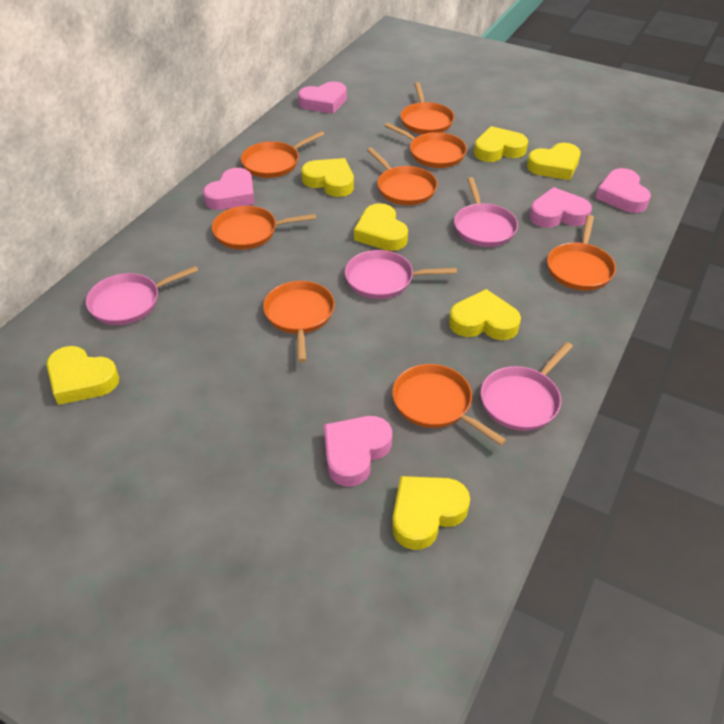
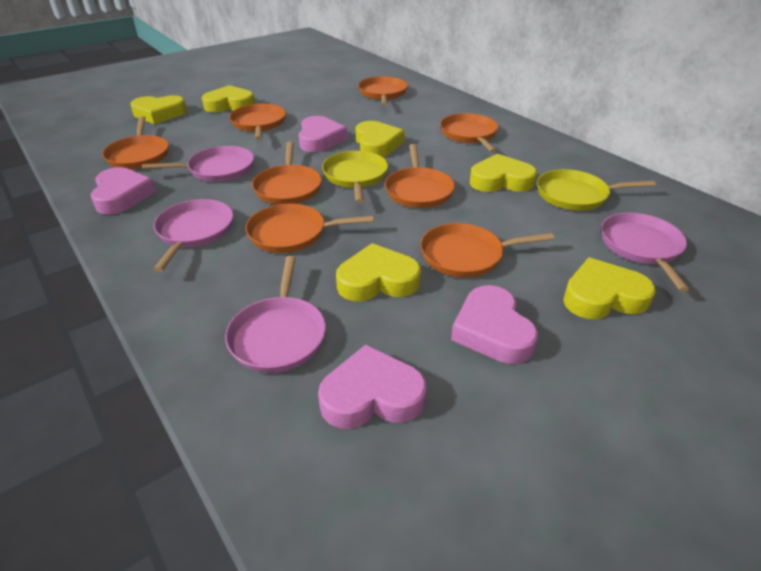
pink heart: [203,168,255,210] [298,82,347,114] [324,416,392,487] [530,187,592,228] [596,168,651,213] = 5 -> [91,167,156,215] [299,116,347,152] [318,344,427,429] [451,285,538,364] = 4
yellow heart: [47,346,119,405] [301,158,354,197] [354,203,408,251] [392,476,470,550] [449,289,521,340] [474,126,528,162] [527,143,581,180] = 7 -> [130,95,187,124] [202,85,255,113] [336,243,421,301] [356,121,404,157] [469,154,537,192] [563,258,656,319] = 6
yellow pan: none = 0 -> [322,151,388,203] [537,169,656,211] = 2

